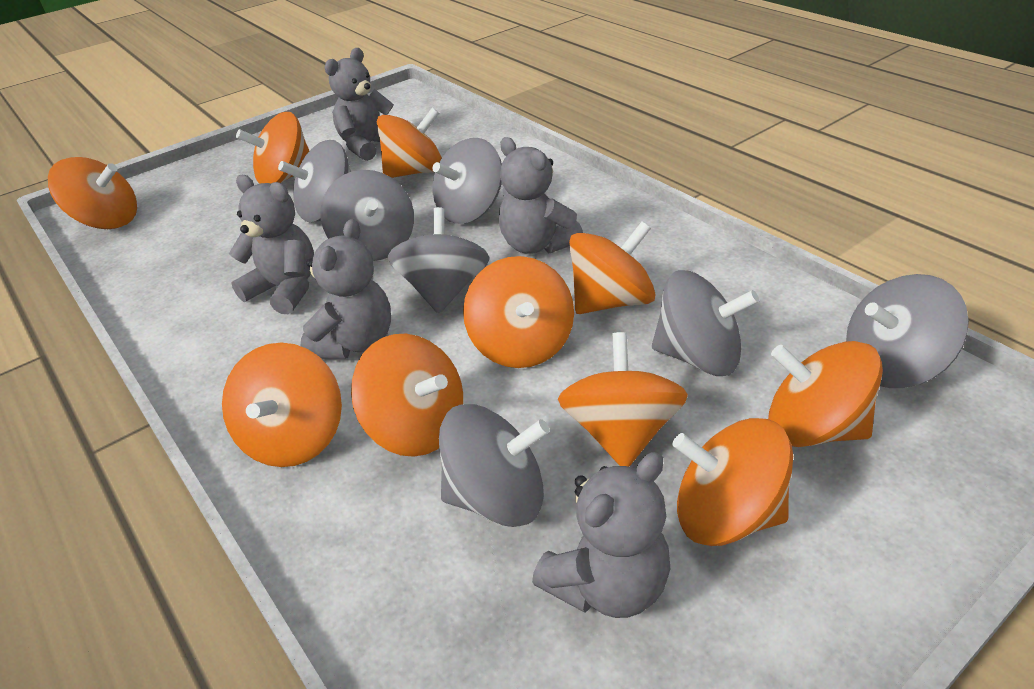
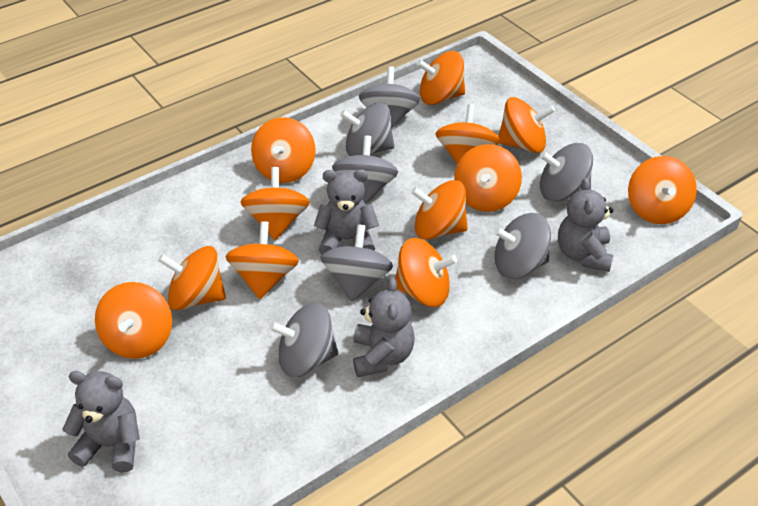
grey teddy bear: [229,175,314,314] [301,219,391,359] [324,48,394,161] [499,137,583,254] [532,452,670,618] = 5 -> [63,371,140,473] [314,169,379,254] [353,277,415,377] [558,178,613,272] = 4
orange spinning top: [48,157,137,229] [222,342,342,467] [236,112,309,184] [351,334,463,457] [377,108,442,178] [463,256,574,368] [558,332,688,467] [569,222,656,314] [673,418,793,546] [768,341,883,447] = 10 -> [95,282,172,359] [158,246,226,310] [225,221,299,299] [240,167,310,240] [251,117,316,183] [395,238,457,307] [411,180,468,240] [417,51,465,105] [436,104,500,164] [454,144,522,212] [498,97,555,153] [628,156,697,224] = 12

